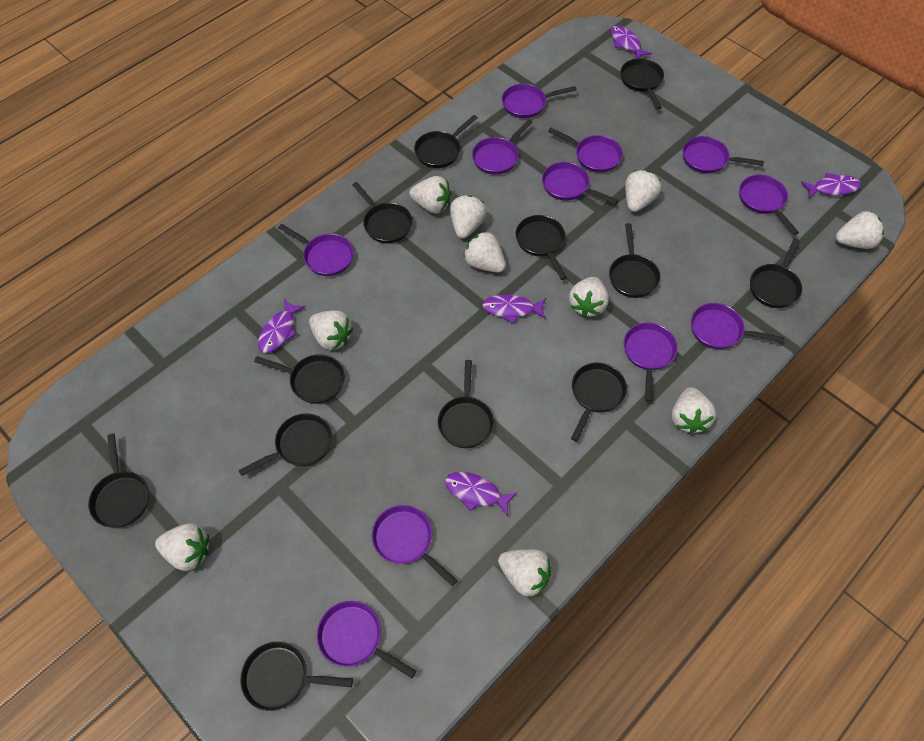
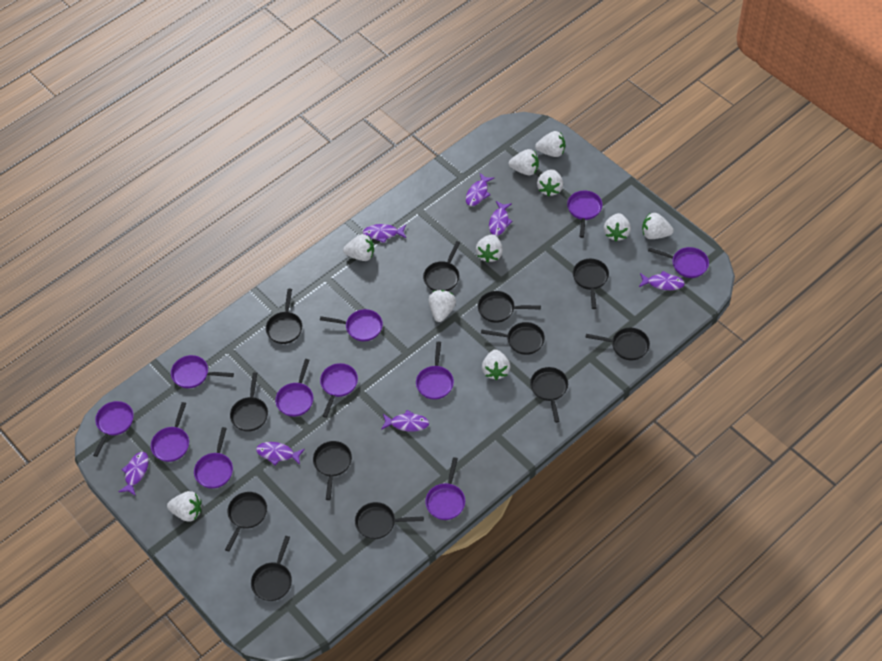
purple fish: [258,299,305,353] [445,472,518,517] [482,294,546,324] [611,25,652,59] [801,173,861,198] = 5 -> [118,452,149,496] [256,442,305,465] [363,224,406,243] [381,410,429,432] [466,173,494,206] [489,201,513,236] [639,271,685,290] = 7

